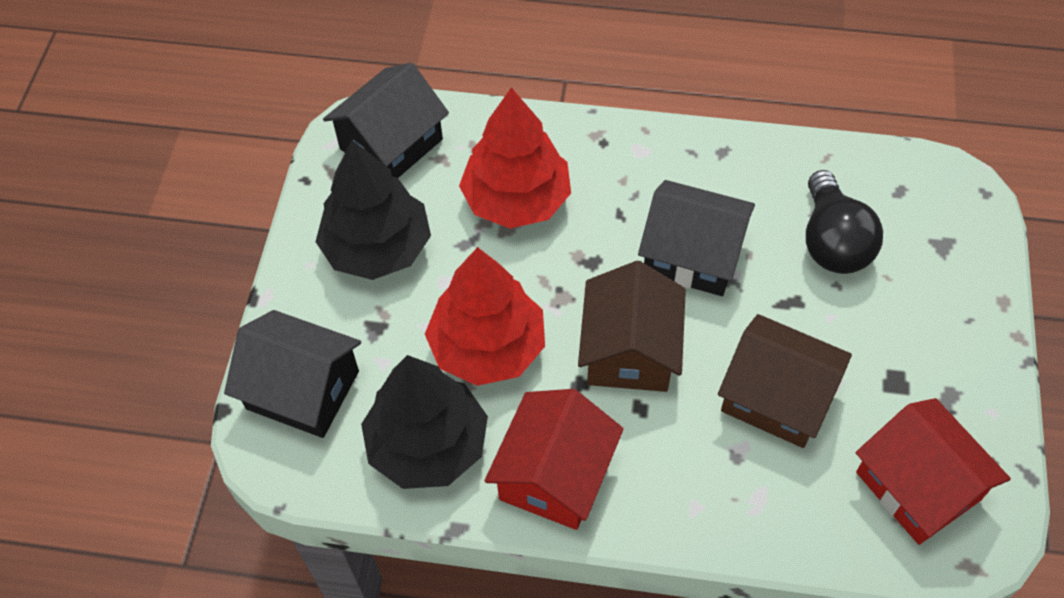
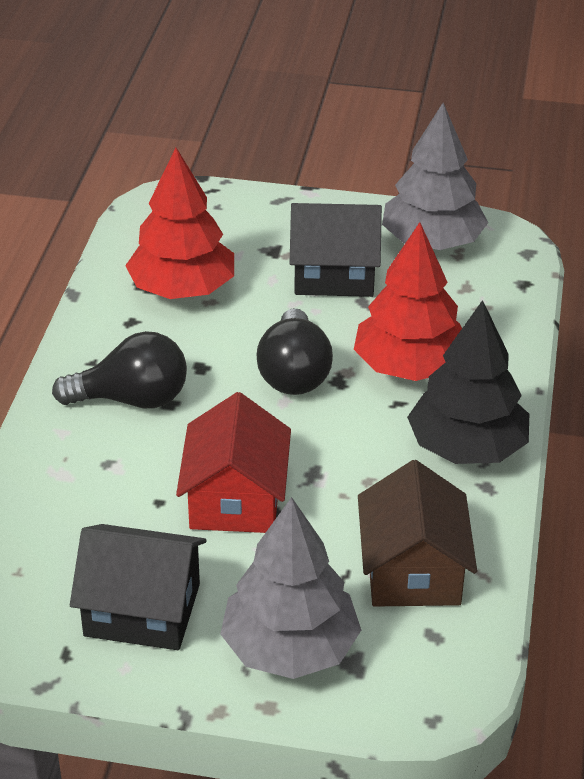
black house: [224,310,361,438] [323,63,449,178] [638,180,755,296] = 3 -> [70,524,207,650] [290,203,382,297] = 2
black light bulb: [806,170,883,274] = 1 -> [52,331,187,408] [257,308,333,395] = 2
black tree: [316,140,431,280] [361,355,488,489] = 2 -> [407,300,529,464] = 1
brown house: [578,261,686,392] [718,314,852,448] = 2 -> [358,460,477,607] = 1
grey tree: none = 0 -> [220,497,361,679] [382,103,488,250] = 2
red house: [484,389,624,530] [856,398,1011,545] = 2 -> [176,392,291,533] = 1

